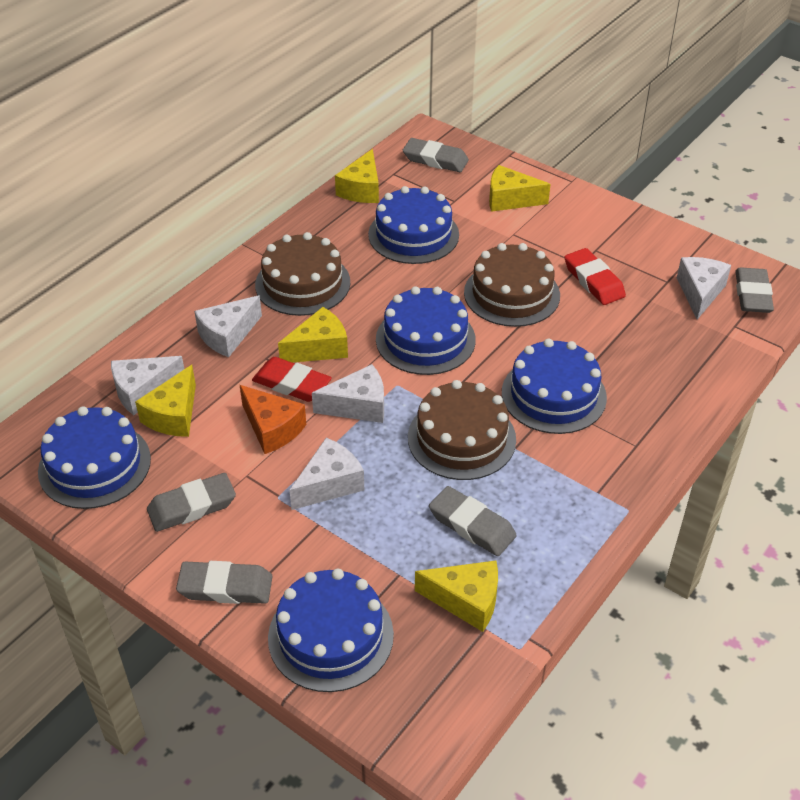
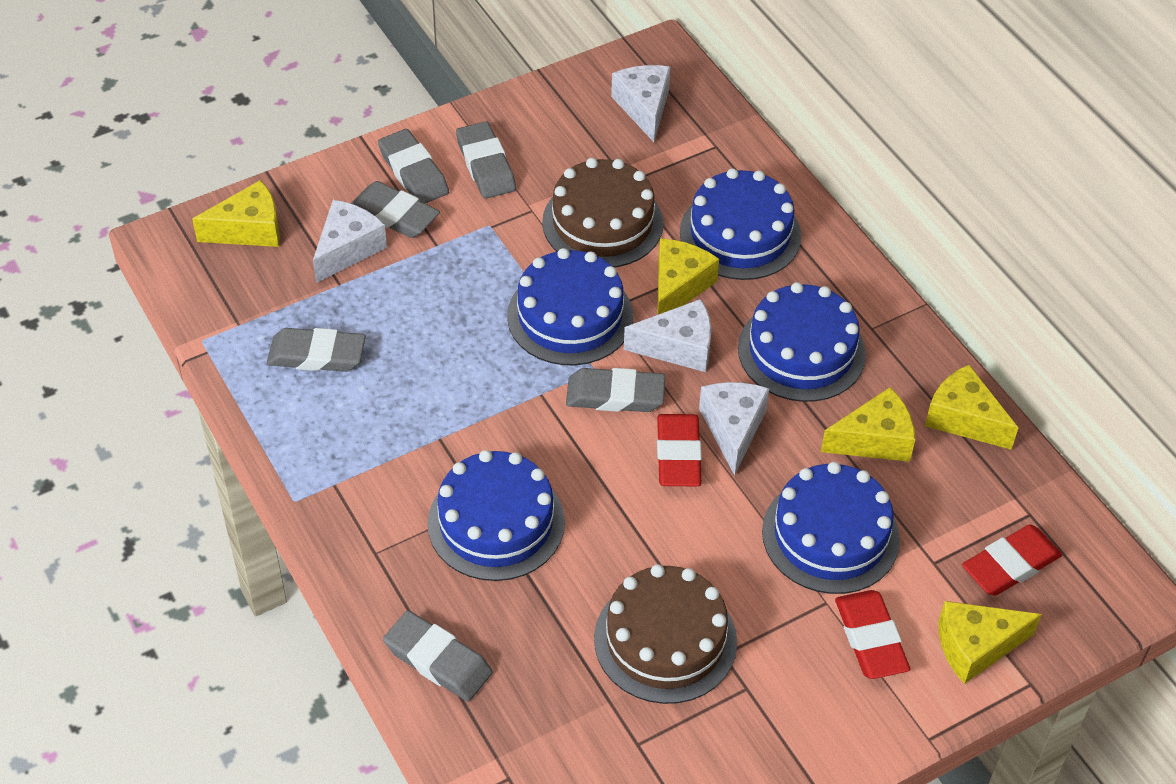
brown cake: [255,232,350,316] [408,380,516,480] [464,243,560,327] = 3 -> [542,158,663,267] [594,564,737,704] = 2
grey eraser: [147,473,236,532] [176,561,273,604] [403,138,469,172] [429,486,517,556] [735,267,774,313] = 5 -> [267,328,366,372] [351,181,440,238] [378,129,449,203] [383,610,493,701] [456,121,516,199] [566,368,666,412] = 6
orange cheese: [240,385,306,454] = 1 -> none = 0
red eraser: [252,357,332,402] [565,248,626,305] = 2 -> [657,414,702,486] [835,590,910,679] [962,525,1062,596] = 3
white cheese: [111,356,184,415] [194,296,262,357] [289,438,364,510] [312,364,384,423] [677,257,731,320] = 5 -> [313,200,387,283] [611,65,670,142] [624,299,711,372] [699,382,770,475] = 4

